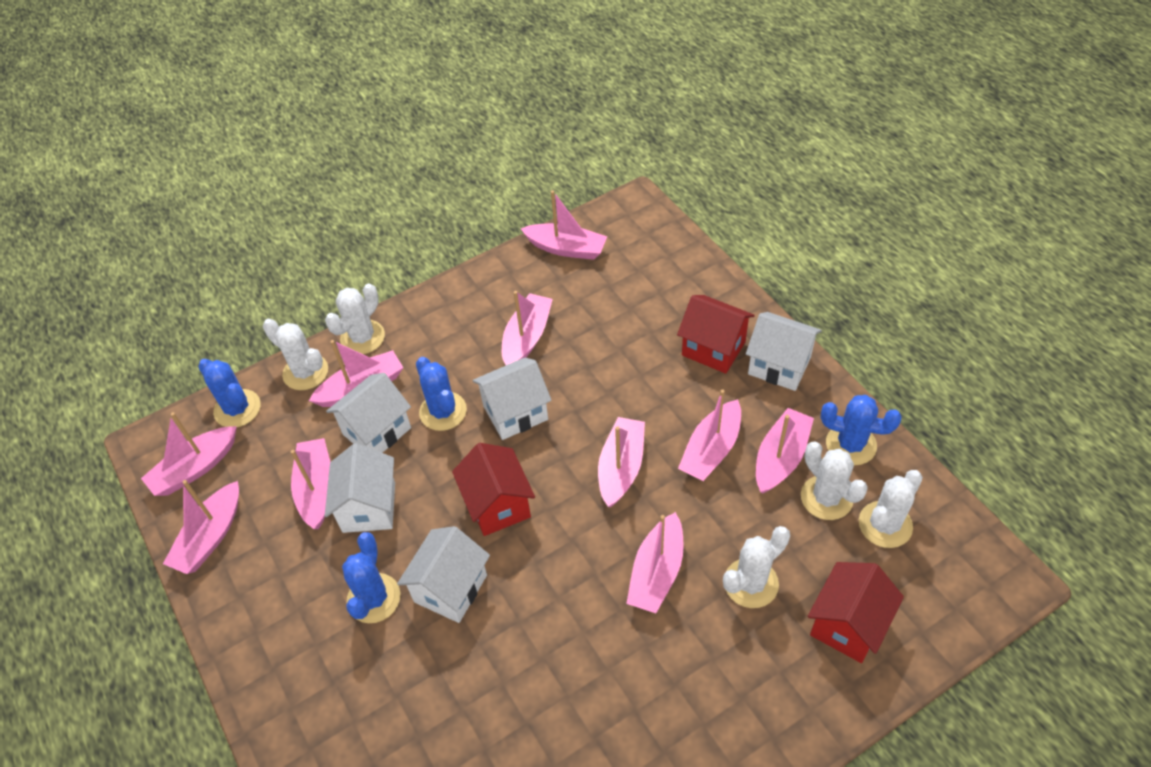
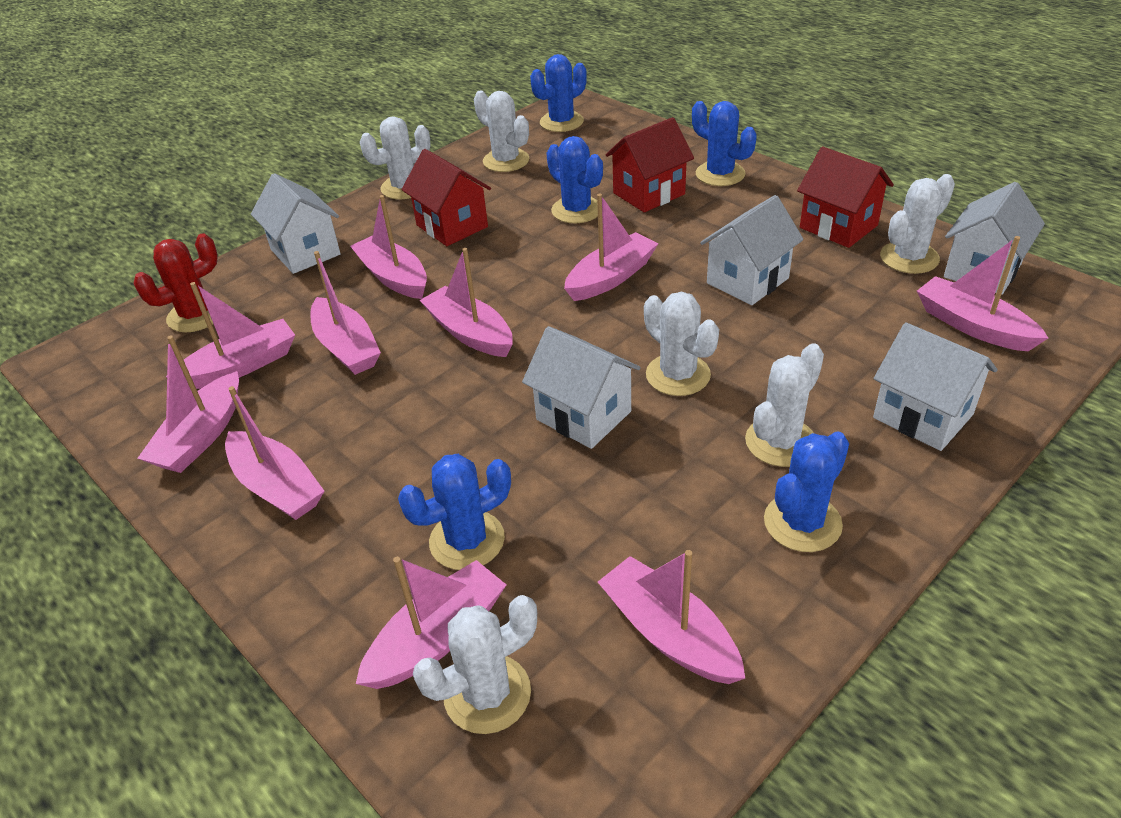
blue cactus: [198,359,261,427] [342,532,401,623] [416,357,467,431] [821,395,902,465] = 4 -> [398,454,511,570] [530,54,587,132] [546,136,603,223] [692,101,757,186] [764,432,849,552] = 5
red cactus: none = 0 -> [133,233,218,332] = 1
white cactus: [263,319,328,390] [325,284,385,354] [723,526,790,608] [801,442,868,520] [859,470,923,548] = 5 -> [360,116,431,199] [413,595,537,734] [474,91,529,172] [644,292,719,396] [745,343,824,467] [880,174,955,274] = 6

